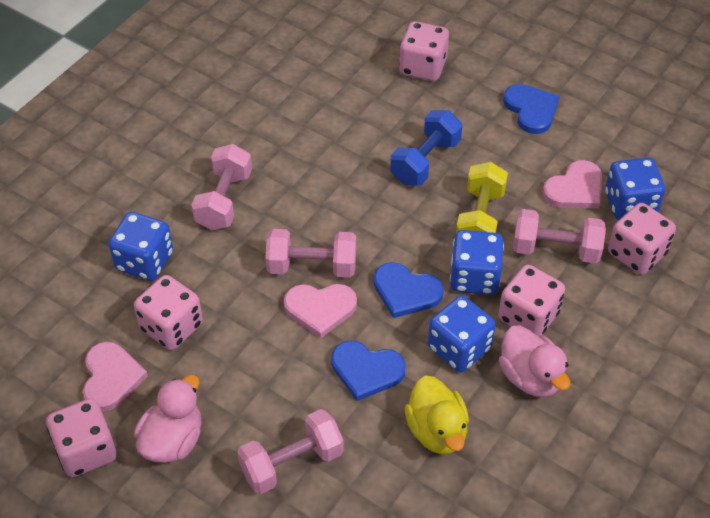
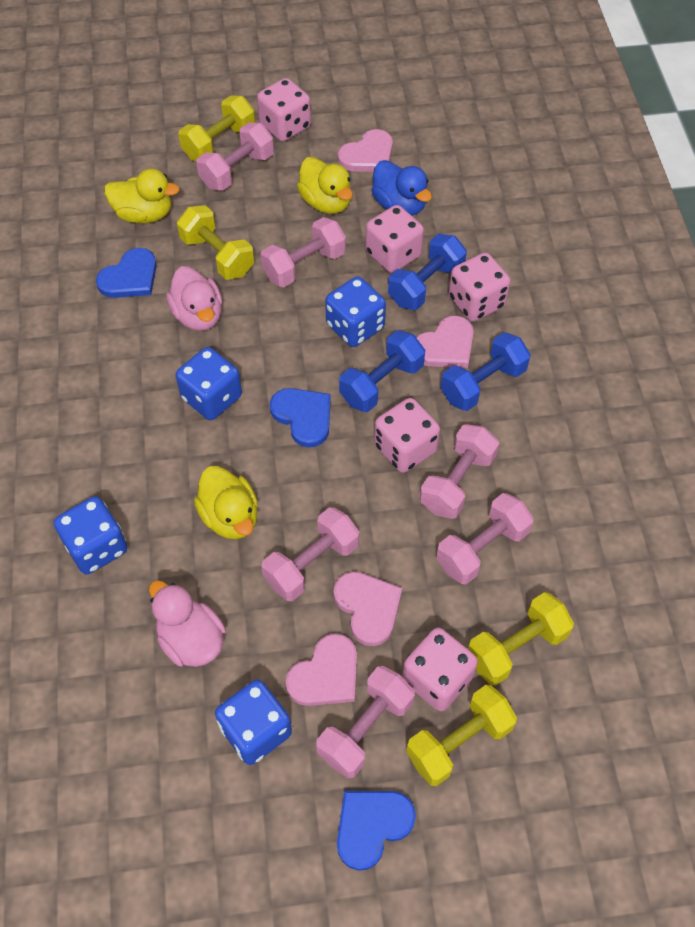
blue duck: none = 0 -> [371,160,432,216] = 1
blue dumbbell: [390,110,463,186] = 1 -> [339,330,425,412] [388,234,467,310] [441,332,531,411] = 3
pink dumbbell: [192,144,252,230] [237,409,344,494] [265,229,356,278] [513,209,606,264] = 4 -> [196,122,274,191] [260,217,346,287] [261,507,359,601] [316,666,415,779] [420,424,499,519] [436,493,534,585] = 6
pink heart: [83,342,148,412] [284,284,357,338] [542,160,602,209] = 3 -> [286,633,357,706] [333,572,402,646] [338,129,393,172] [416,316,474,368] = 4
yellow duck: [404,376,469,454] = 1 -> [104,169,180,223] [194,466,258,540] [297,157,353,214] = 3
yellow dumbbell: [456,162,508,233] = 1 -> [177,205,254,280] [179,95,255,161] [406,685,517,786] [468,592,574,686] = 4

